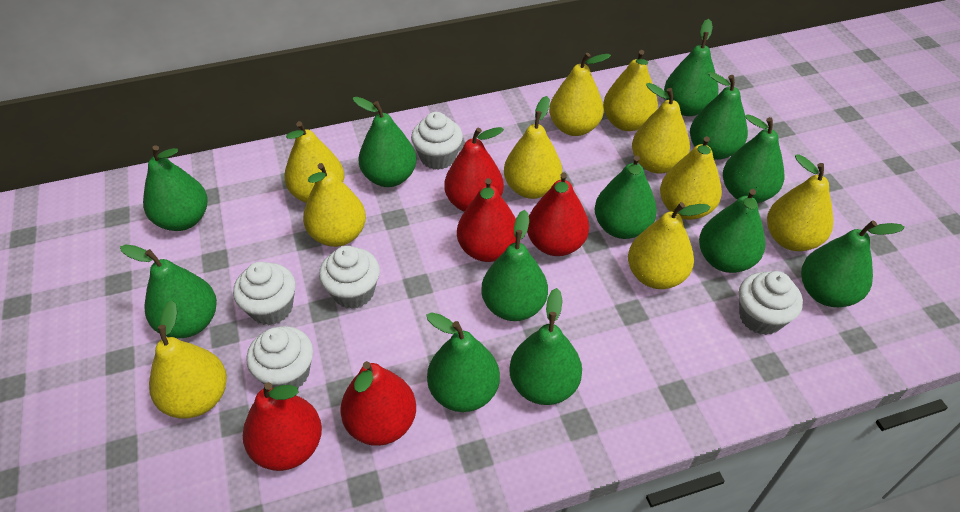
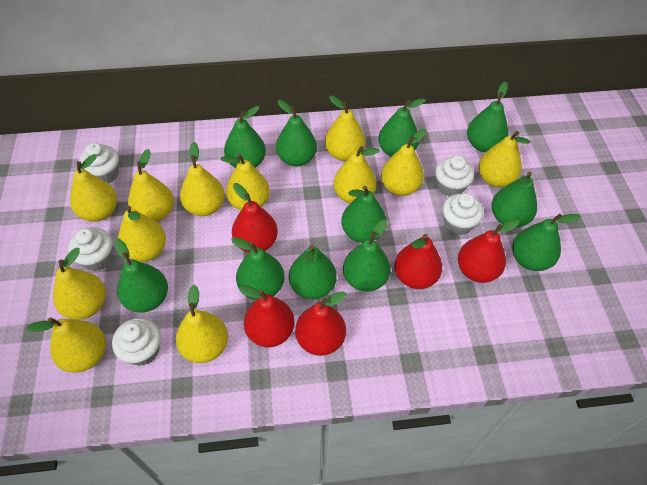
green pear: [120,244,217,338] [143,145,207,231] [353,97,417,187] [426,312,500,412] [481,210,548,321] [509,288,582,405] [595,155,657,239] [664,19,719,116] [690,72,748,160] [699,189,765,273] [723,114,784,203] [801,220,905,307] = 12 -> [114,238,168,313] [224,106,266,168] [231,237,285,300] [276,100,317,167] [289,245,337,299] [341,186,386,243] [343,220,391,292] [378,98,426,157] [467,82,508,152] [492,172,537,228] [512,214,581,271] = 11
yellow pear: [149,300,227,419] [284,121,344,203] [303,163,366,247] [504,96,562,199] [549,53,611,136] [603,50,658,131] [628,202,711,289] [632,83,690,174] [660,136,722,220] [767,154,833,251] = 10 -> [26,317,106,373] [53,248,106,320] [70,154,117,222] [118,206,166,262] [128,149,174,222] [176,285,228,363] [180,142,225,216] [221,154,270,210] [325,95,365,161] [333,146,380,203] [381,129,426,196] [478,131,531,187] = 12

